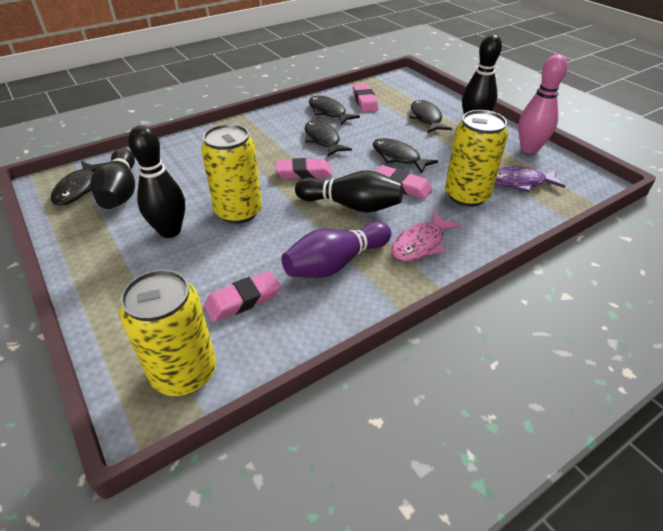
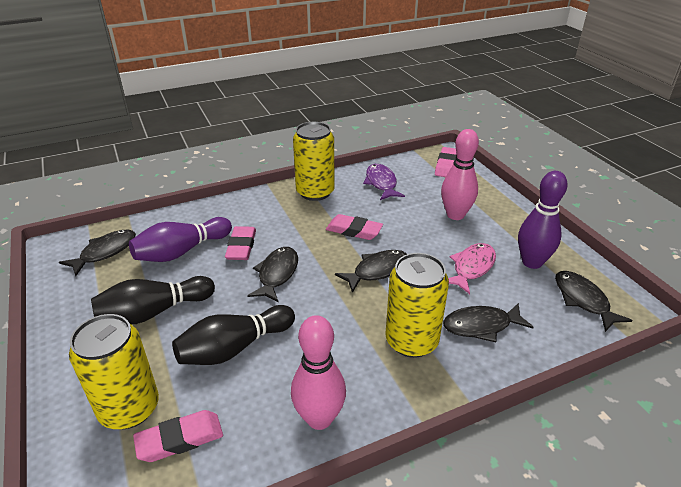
black bowling pin: [90,148,135,209] [128,125,185,238] [295,170,403,213] [462,34,502,114] = 4 -> [91,276,215,324] [172,305,295,365] = 2
pink bowling pin: [518,54,568,153] = 1 -> [291,315,346,430] [441,129,479,220] = 2
purple bowling pin: [282,221,391,278] = 1 -> [129,217,232,262] [518,171,568,269] = 2

